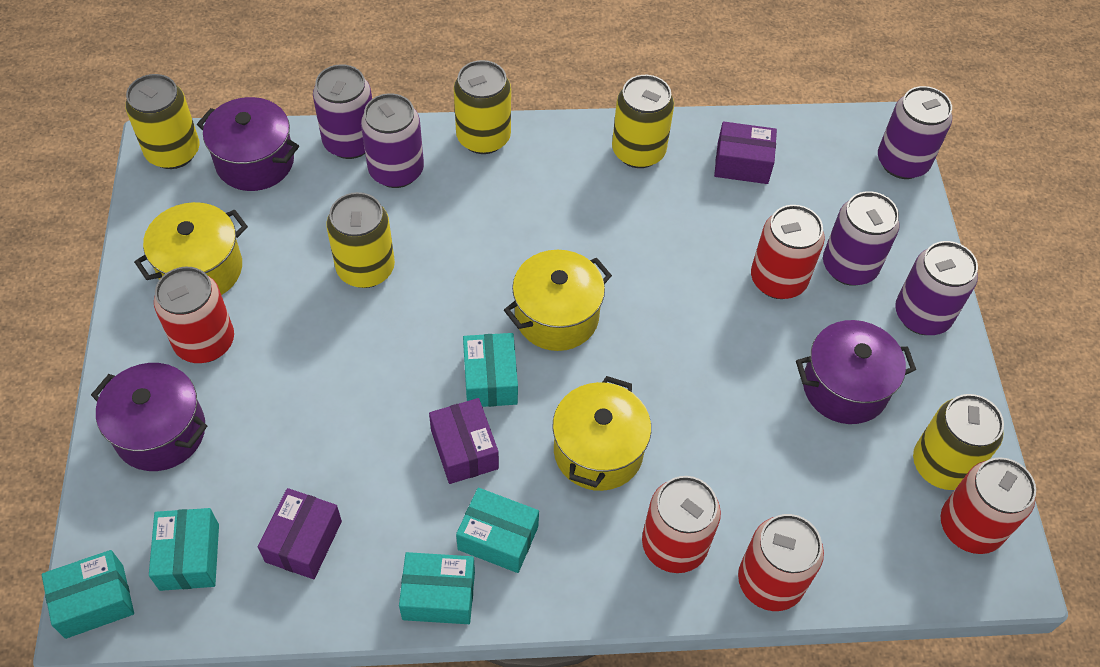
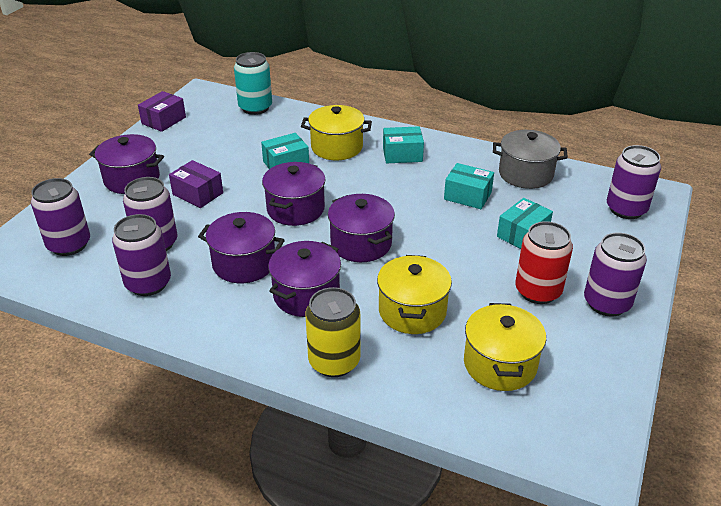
grey pot: none = 0 -> [493,130,568,189] = 1
purple box: [258,488,342,579] [429,398,499,484] [714,121,777,184] = 3 -> [138,91,186,132] [169,160,223,208] = 2
purple pot: [91,363,207,471] [197,97,299,191] [796,320,916,424] = 3 -> [89,134,164,194] [198,212,285,283] [262,162,326,226] [268,241,341,317] [328,194,395,262] = 5
red can: [154,267,234,363] [642,476,721,573] [738,514,824,611] [751,205,825,299] [941,457,1036,554] = 5 -> [515,221,573,304] = 1
turquoise box: [42,550,134,639] [149,508,219,591] [399,552,475,624] [456,488,539,573] [463,333,518,407] = 5 -> [261,133,309,169] [383,126,424,163] [444,163,494,209] [497,198,553,249] = 4
turquoise can: none = 0 -> [234,52,272,115] = 1
yellow can: [125,74,199,169] [326,192,395,288] [454,60,511,154] [612,75,674,168] [913,394,1004,490] = 5 -> [305,287,360,377] = 1

